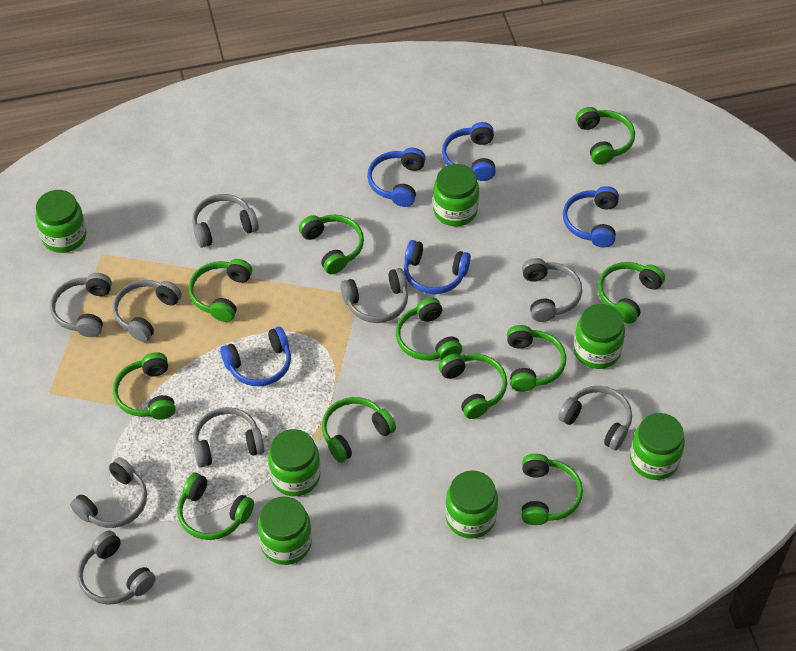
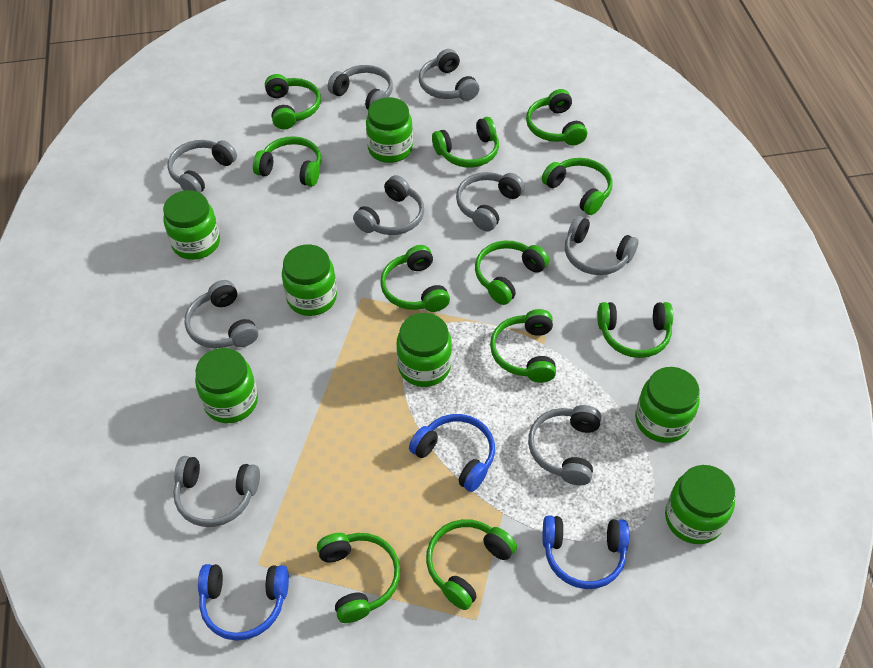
blue headphones: [220,327,291,386] [367,148,426,207] [404,240,471,294] [442,122,496,181] [563,186,619,247] = 5 -> [198,564,289,641] [409,414,495,492] [543,515,629,589] = 3

